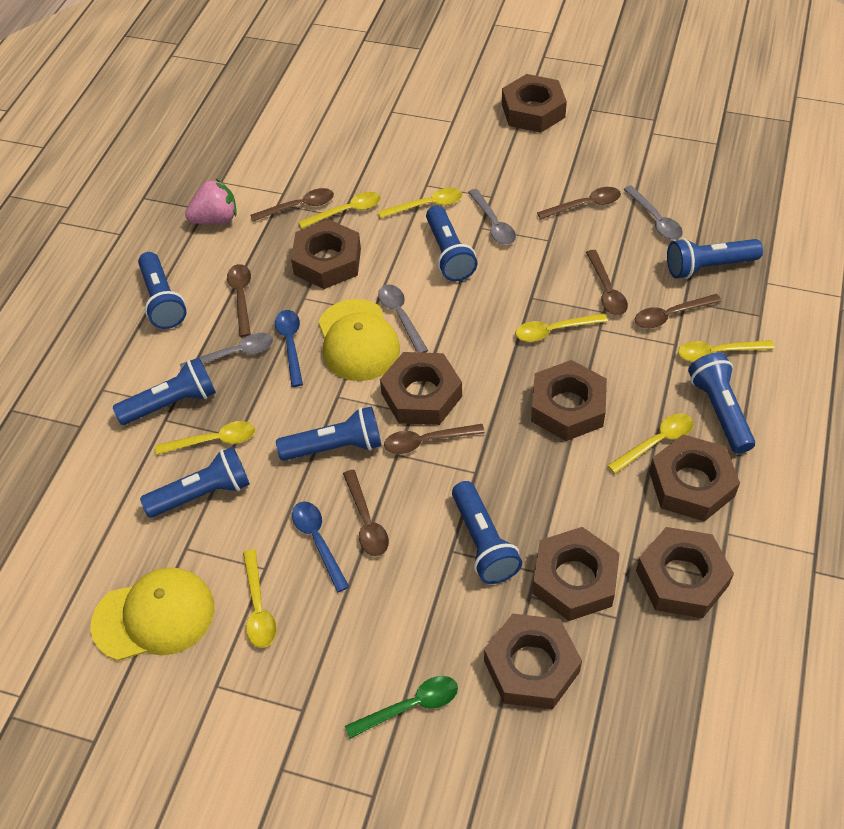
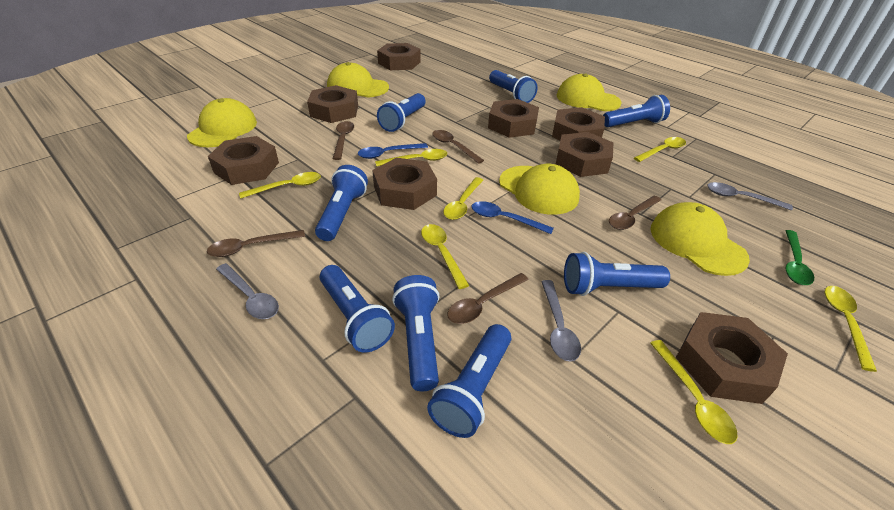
brown spoon: [227,264,251,337] [250,188,334,222] [343,469,389,556] [384,424,485,454] [537,187,621,220] [586,250,628,315] [635,294,722,329] = 7 -> [207,230,305,257] [333,121,354,160] [432,130,484,164] [447,273,529,324] [609,196,661,230] = 5
grey spoon: [180,333,273,369] [378,285,428,353] [468,189,516,245] [624,185,683,240] = 4 -> [216,263,279,319] [541,280,581,361] [707,182,793,210] = 3
pink strawberry: [185,178,237,224] = 1 -> none = 0
yellow cap: [91,567,214,661] [319,299,400,381] = 2 -> [187,98,257,147] [327,62,389,98] [499,164,580,215] [557,74,622,111] [651,202,750,276] = 5

